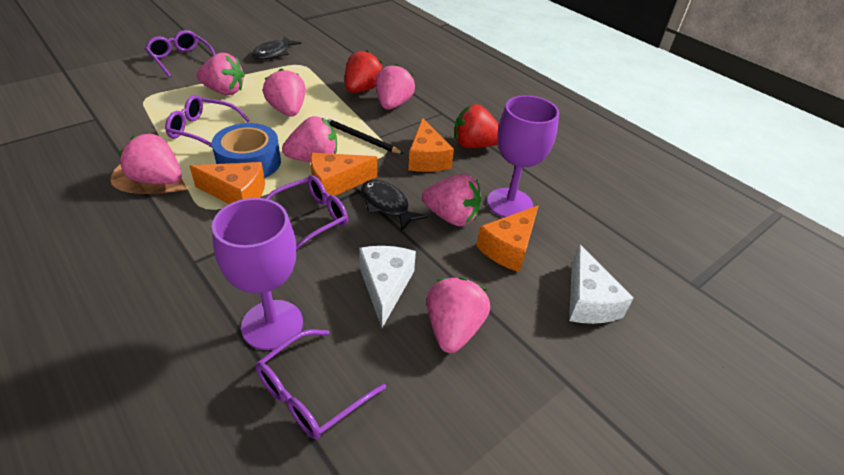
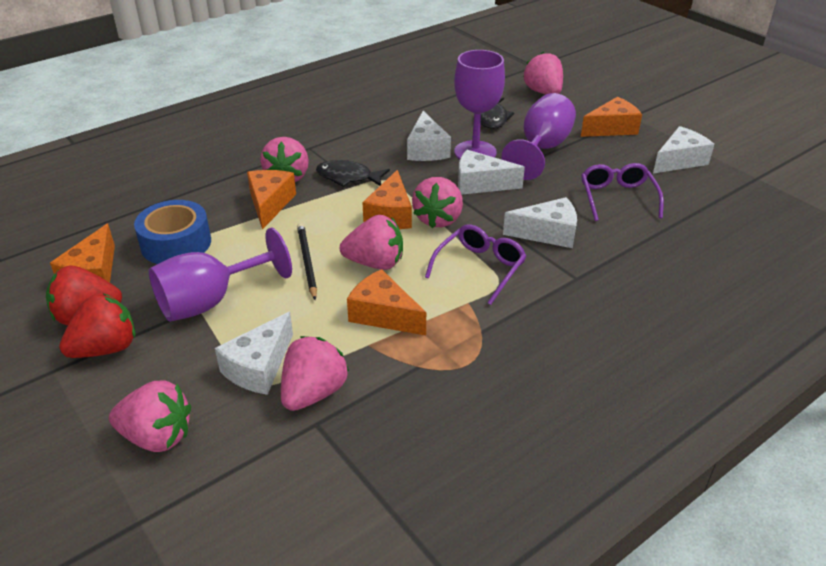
orange cheese: [190,162,265,204] [310,153,377,196] [408,118,454,172] [476,205,539,272] = 4 -> [50,224,115,283] [247,170,296,230] [347,269,426,335] [362,170,412,229] [581,97,642,137] = 5
pink strawberry: [119,134,182,184] [197,53,245,95] [263,69,306,117] [282,116,337,162] [375,64,415,110] [422,174,481,226] [426,277,490,353] = 7 -> [109,381,191,452] [260,137,309,182] [281,336,349,411] [340,215,403,270] [412,177,463,228] [523,52,563,95] = 6
purple glasses: [145,30,216,78] [165,95,250,148] [256,329,386,439] [265,175,348,251] = 4 -> [425,224,526,305] [581,163,664,221] = 2
purple goblet: [212,198,303,350] [487,95,559,218] = 2 -> [149,227,292,322] [454,50,505,159] [502,93,576,180] = 3
white cheese: [359,246,416,328] [569,244,634,324] = 2 -> [215,312,293,395] [407,111,451,161] [458,150,525,195] [503,197,577,248] [653,126,714,173] = 5

